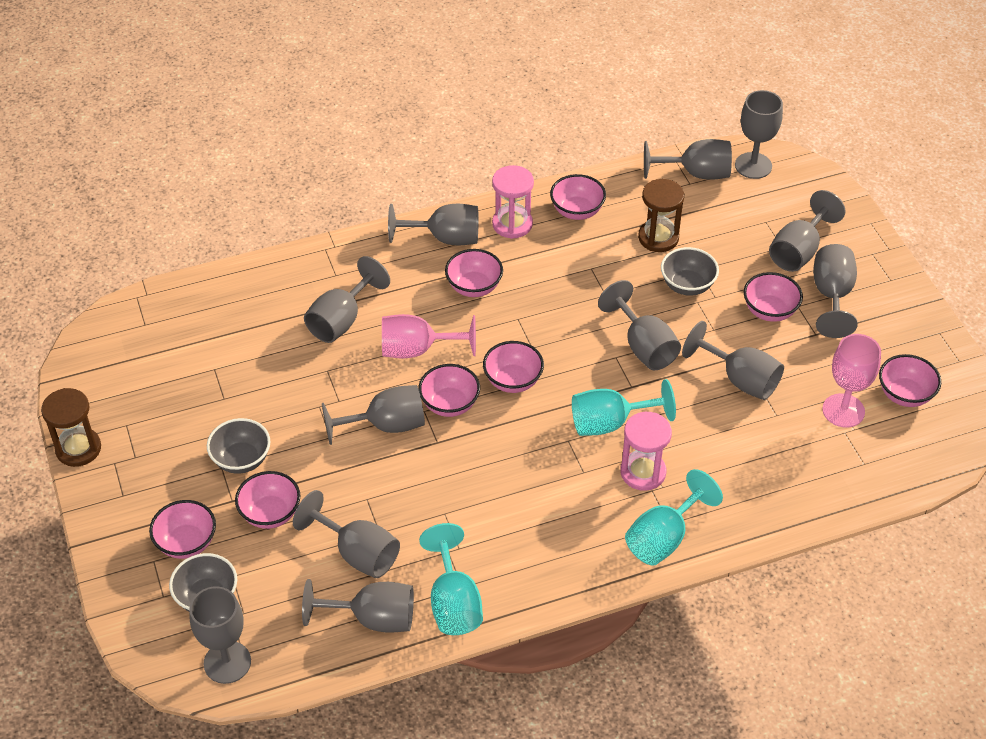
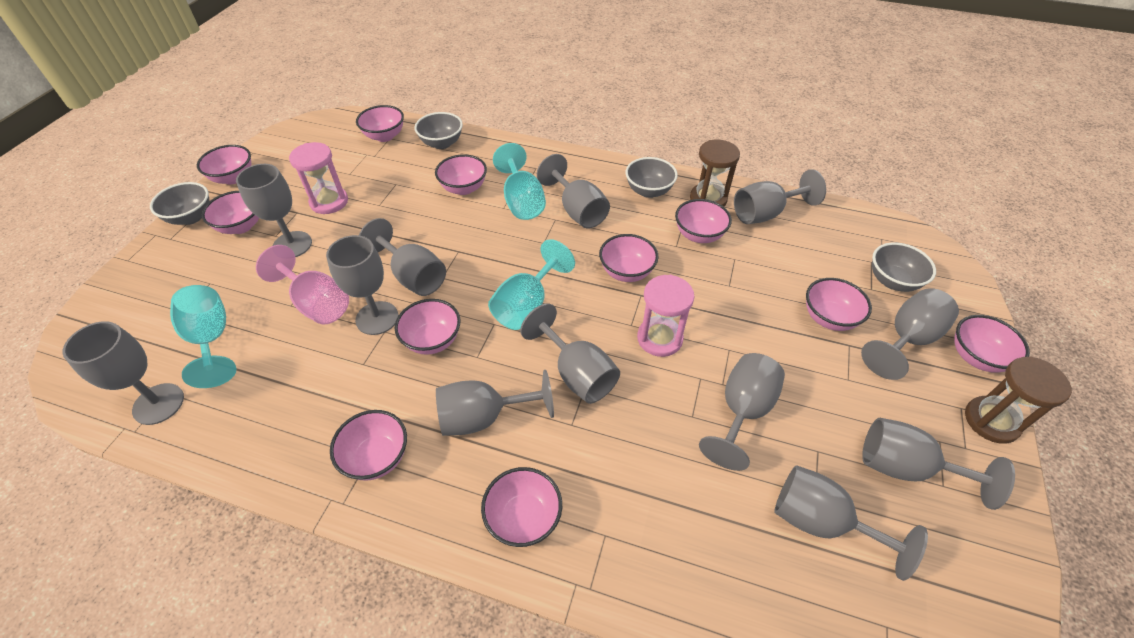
grey bowl: [169,553,237,611] [207,418,270,474] [661,247,719,296] = 3 -> [150,182,210,225] [414,112,463,149] [625,157,678,198] [872,243,936,292] = 4
pink bowl: [149,500,216,559] [235,471,300,529] [419,364,480,417] [445,249,503,297] [483,341,544,393] [550,174,606,220] [744,272,803,322] [879,354,941,407] = 8 -> [197,145,251,185] [202,191,259,234] [330,410,407,481] [356,105,404,142] [395,299,460,355] [435,154,487,195] [481,467,562,547] [599,234,658,282] [675,199,732,243] [806,278,872,331] [954,315,1030,373] = 11
pink goblet: [382,314,476,358] [822,334,881,427] = 2 -> [256,245,349,325] = 1

